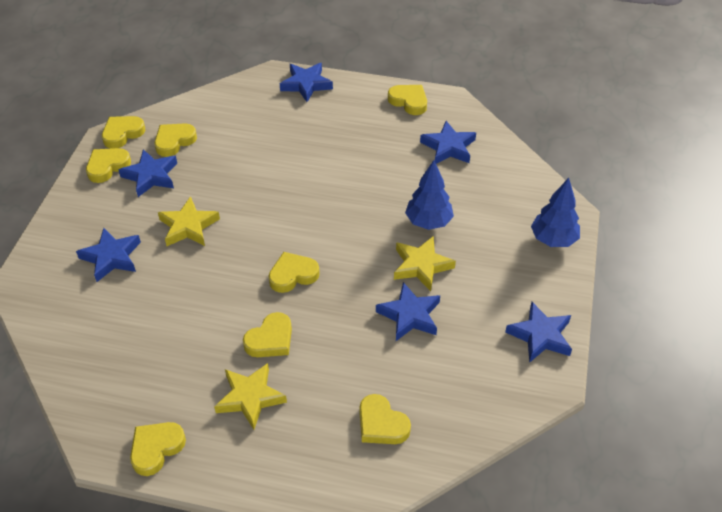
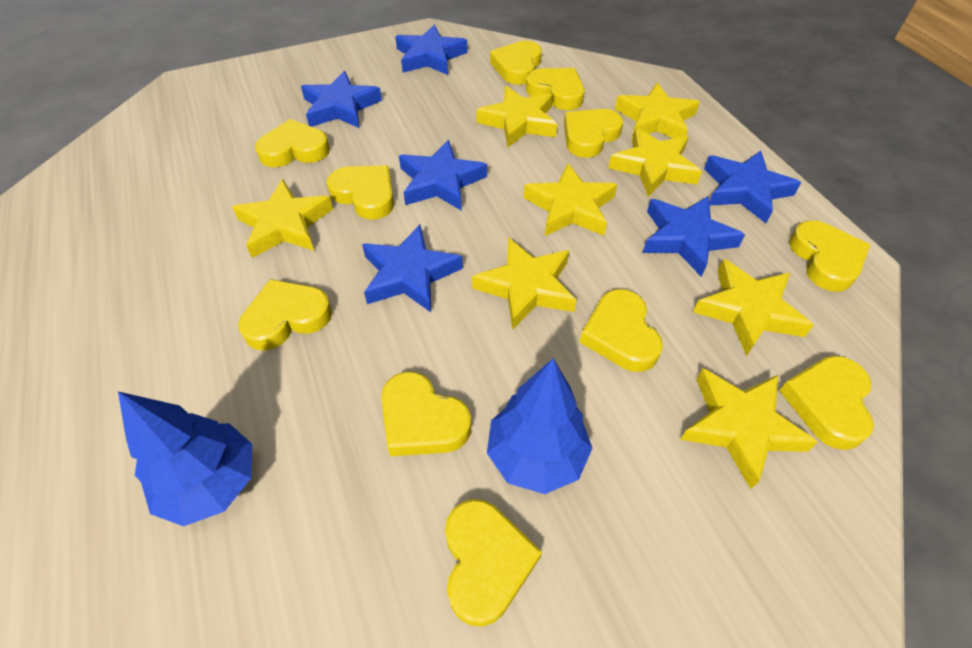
yellow heart: [86,148,131,183] [102,116,145,149] [130,422,186,476] [154,123,197,157] [243,312,292,357] [269,252,320,293] [359,394,411,444] [388,85,427,115] = 8 -> [238,279,332,350] [255,119,330,167] [327,165,394,220] [381,372,471,456] [445,499,542,627] [490,41,542,85] [526,68,585,110] [564,109,623,158] [580,289,663,372] [779,356,874,450] [789,221,870,292] = 11
yellow star: [158,196,220,246] [214,363,287,430] [394,236,456,291] = 3 -> [232,179,333,258] [472,238,577,329] [476,86,557,147] [523,163,618,236] [608,128,702,197] [615,82,700,139] [680,368,818,489] [693,259,814,356] = 8

